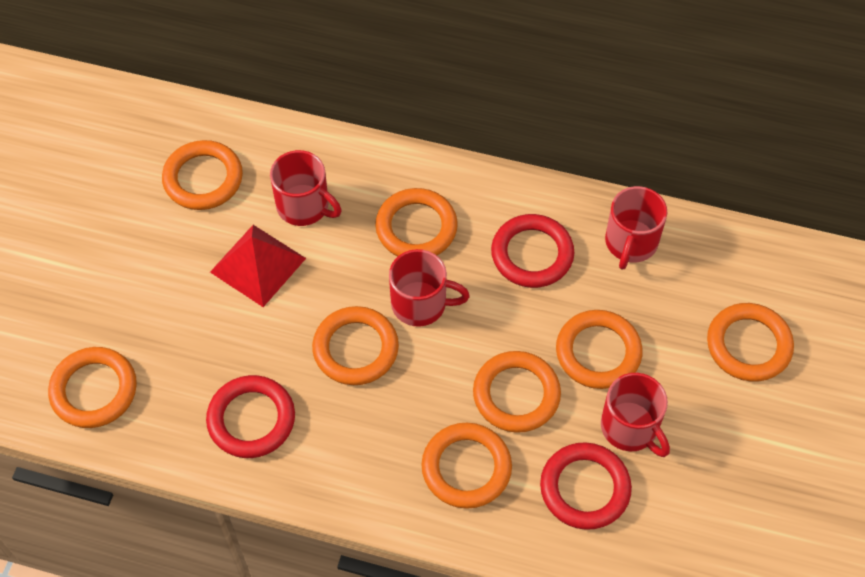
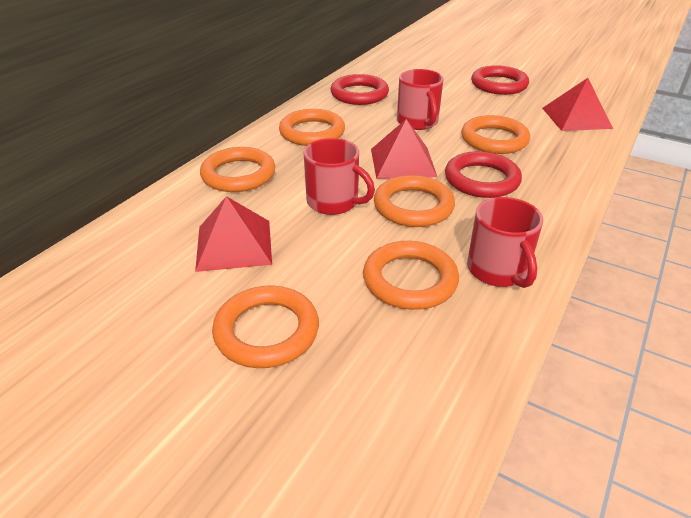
orange ring: [48,347,137,428] [162,140,243,210] [312,306,399,385] [375,188,458,256] [421,423,512,509] [473,351,561,433] [556,310,643,389] [707,303,794,382] = 8 -> [200,147,275,192] [212,285,319,368] [279,109,345,146] [363,241,459,310] [374,175,455,227] [461,115,530,154] = 6
red mug: [270,150,342,226] [389,249,470,327] [601,373,670,457] [605,186,667,270] = 4 -> [304,138,375,215] [397,69,444,130] [467,197,543,288] = 3
red pyramid: [210,225,306,307] = 1 -> [195,196,272,272] [371,119,437,179] [542,78,613,131] = 3

